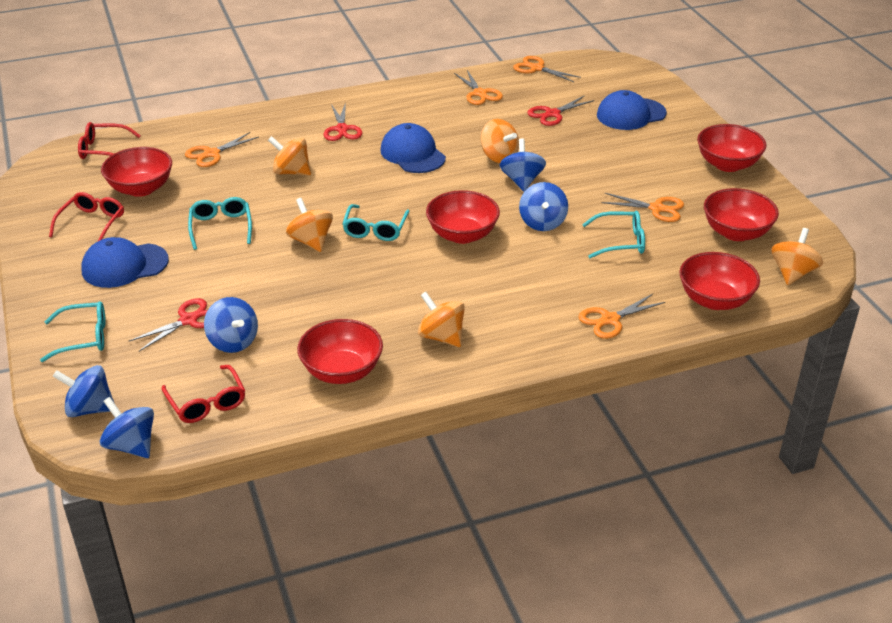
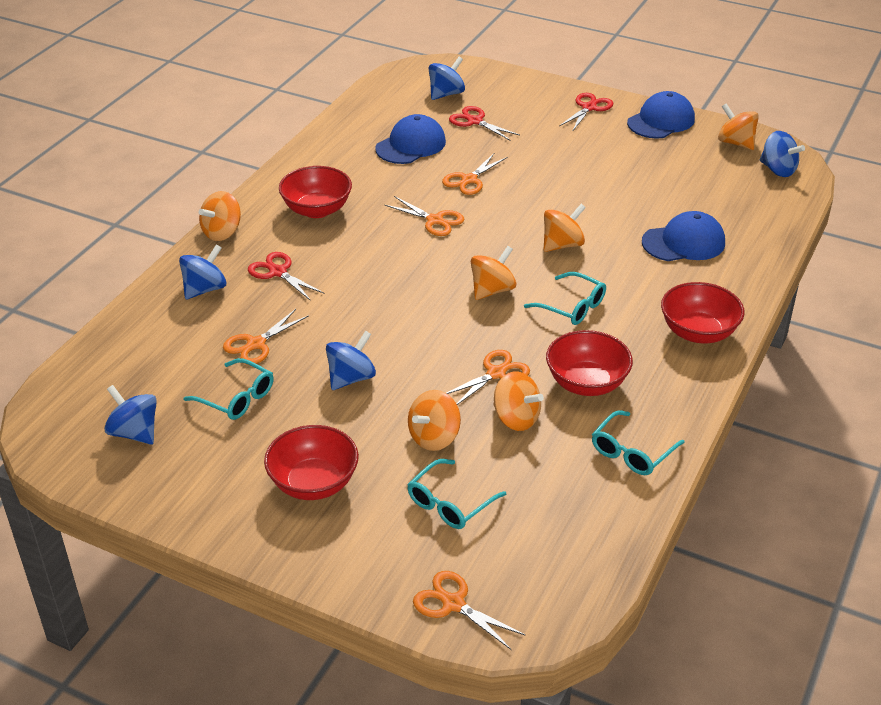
orange spinning top: [268,136,311,176] [286,198,333,252] [418,292,465,347] [480,119,519,163] [771,228,823,285] = 5 -> [199,191,241,241] [408,390,461,451] [471,246,516,300] [493,371,544,431] [544,204,586,252] [718,103,759,150] = 6
red bowl: [101,147,172,197] [297,319,383,384] [426,190,500,244] [679,252,760,310] [697,124,767,172] [704,188,779,241] = 6 -> [264,425,359,500] [279,166,352,218] [546,330,633,396] [661,282,744,344] = 4
red glasses: [49,192,124,242] [78,122,141,159] [162,365,245,423] = 3 -> none = 0

